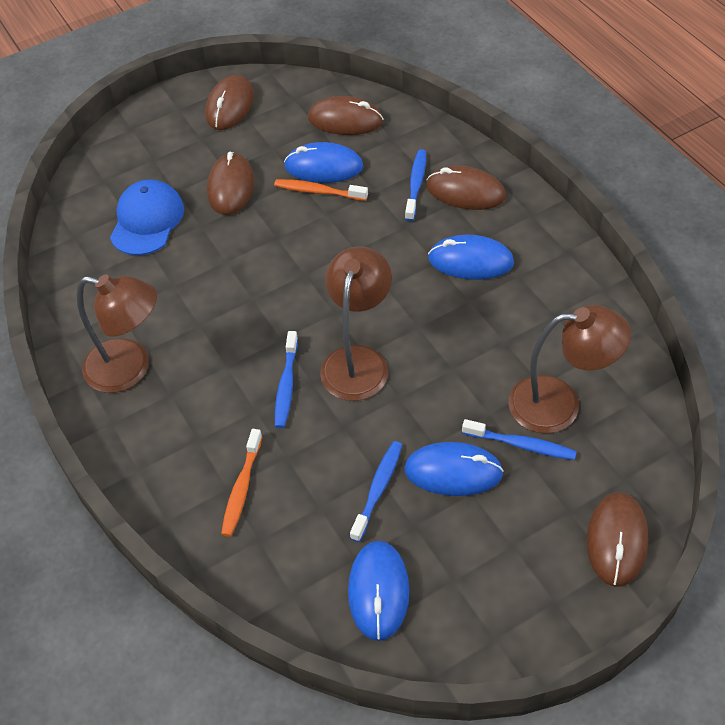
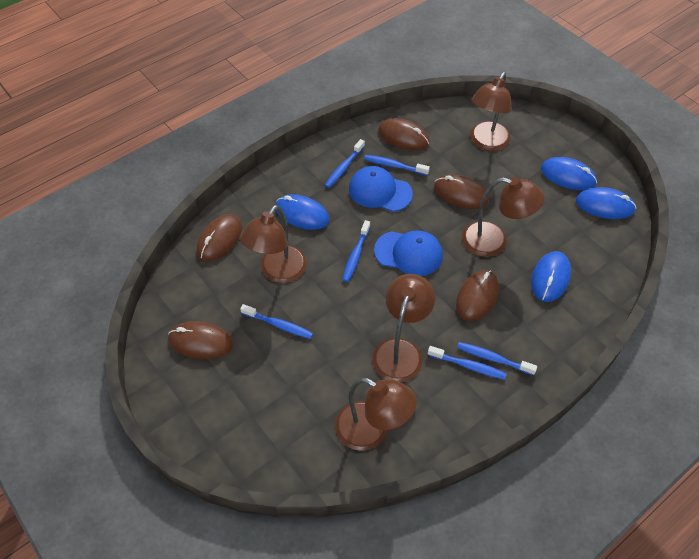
blue cap: [110,179,184,255] = 1 -> [349,166,413,212] [374,230,443,276] = 2
blue toothbrush: [275,331,298,428] [350,441,402,542] [405,149,426,221] [462,419,577,460] = 4 -> [240,304,313,339] [325,139,365,188] [342,220,370,282] [364,155,430,175] [428,346,507,380] [457,342,537,375] = 6
brown lamp: [77,275,157,393] [320,246,392,401] [508,305,631,434] = 3 -> [240,205,307,283] [335,377,417,451] [372,274,435,382] [462,177,545,257] [470,72,511,151] = 5
orange toothbrush: [221,429,262,537] [274,179,368,201] = 2 -> none = 0

